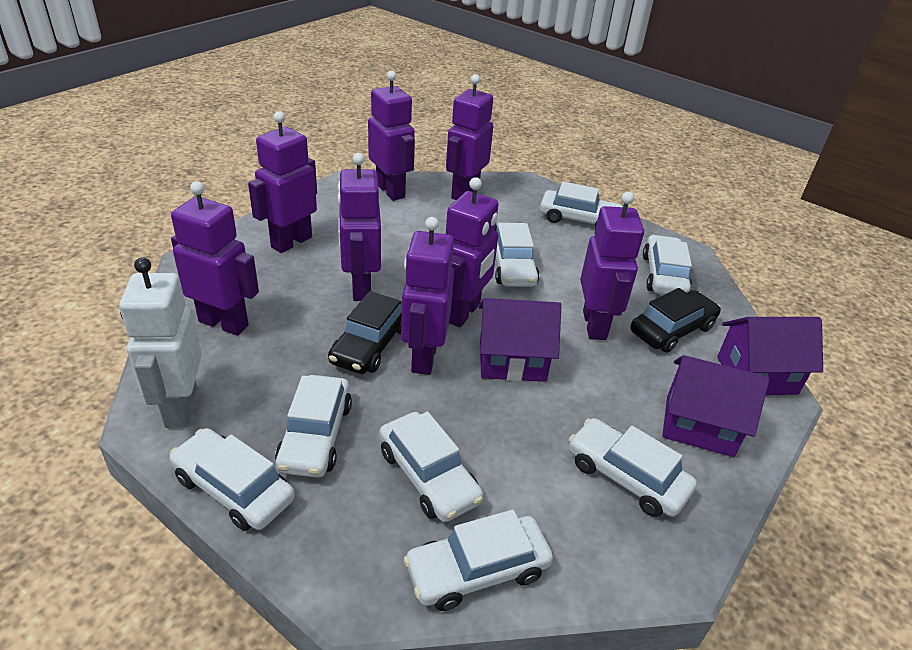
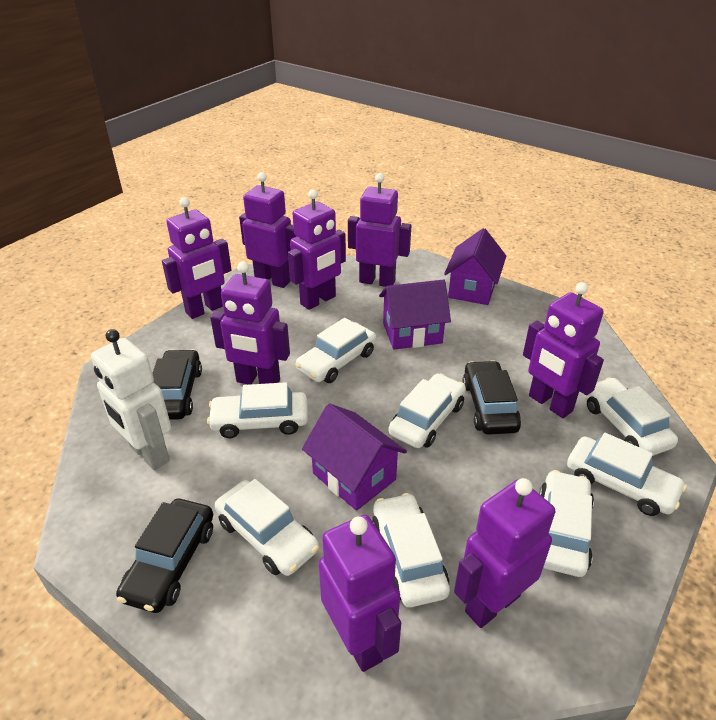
black car: [328,291,402,374] [630,288,721,353] = 2 -> [116,499,213,613] [152,349,202,420] [462,360,521,435] = 3

